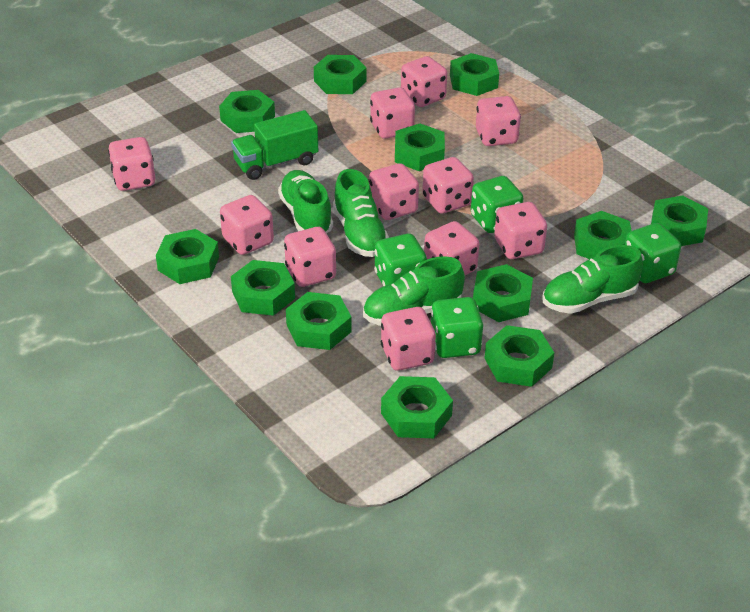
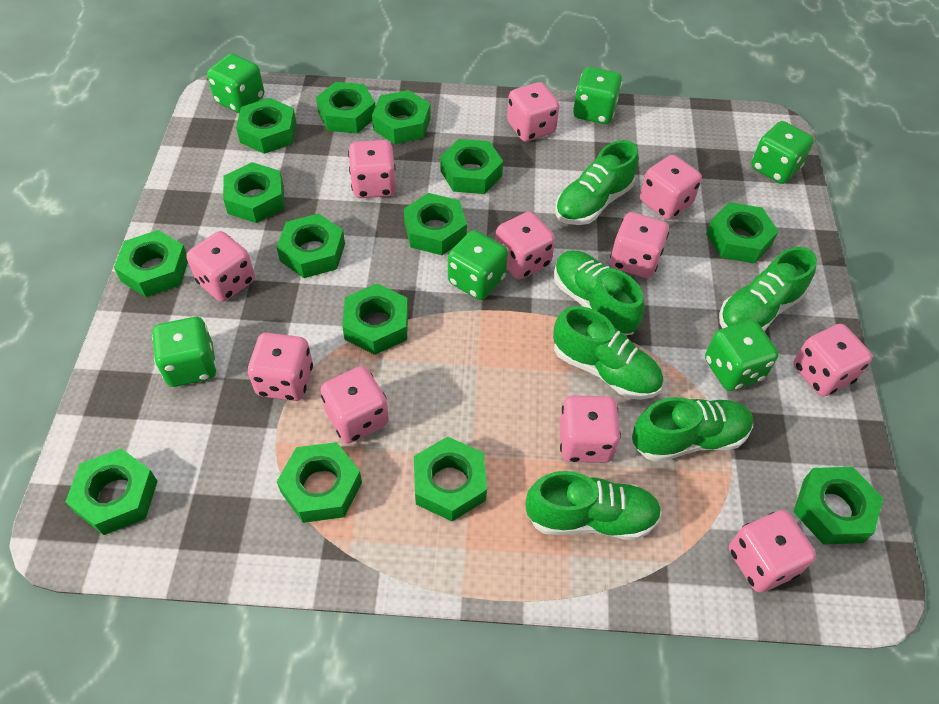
green dice: [374,234,427,286] [431,297,483,358] [471,176,523,233] [625,223,681,283] = 4 -> [152,317,217,387] [207,54,264,113] [448,230,508,300] [573,67,622,124] [705,320,779,391] [751,121,814,184] = 6
green nut: [156,229,219,284] [219,90,275,133] [231,260,295,316] [286,292,352,350] [314,55,366,94] [381,376,453,438] [395,124,445,171] [450,53,499,96] [473,264,533,322] [484,325,554,387] [574,211,631,259] [651,196,708,246] = 12 -> [65,448,158,535] [114,230,188,297] [223,162,285,223] [236,98,297,154] [276,213,345,278] [277,442,362,523] [316,82,375,133] [342,284,408,355] [372,90,431,144] [404,193,467,255] [414,437,487,521] [440,139,503,194] [706,202,778,264] [793,467,883,545] = 14
green shoe: [278,170,333,234] [333,169,389,257] [363,256,465,326] [542,245,643,314] = 4 -> [526,471,662,540] [553,306,663,400] [554,251,644,335] [555,140,638,225] [632,397,753,462] [719,247,817,332] = 6
green truck: [231,110,318,180] = 1 -> none = 0

